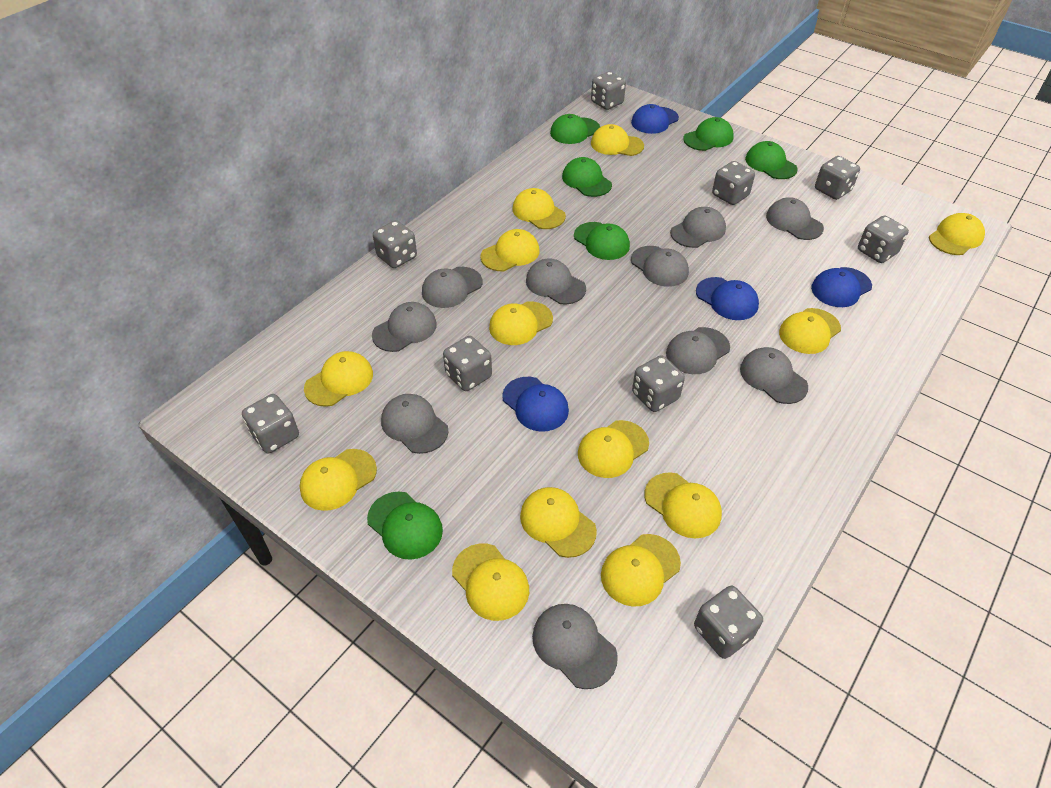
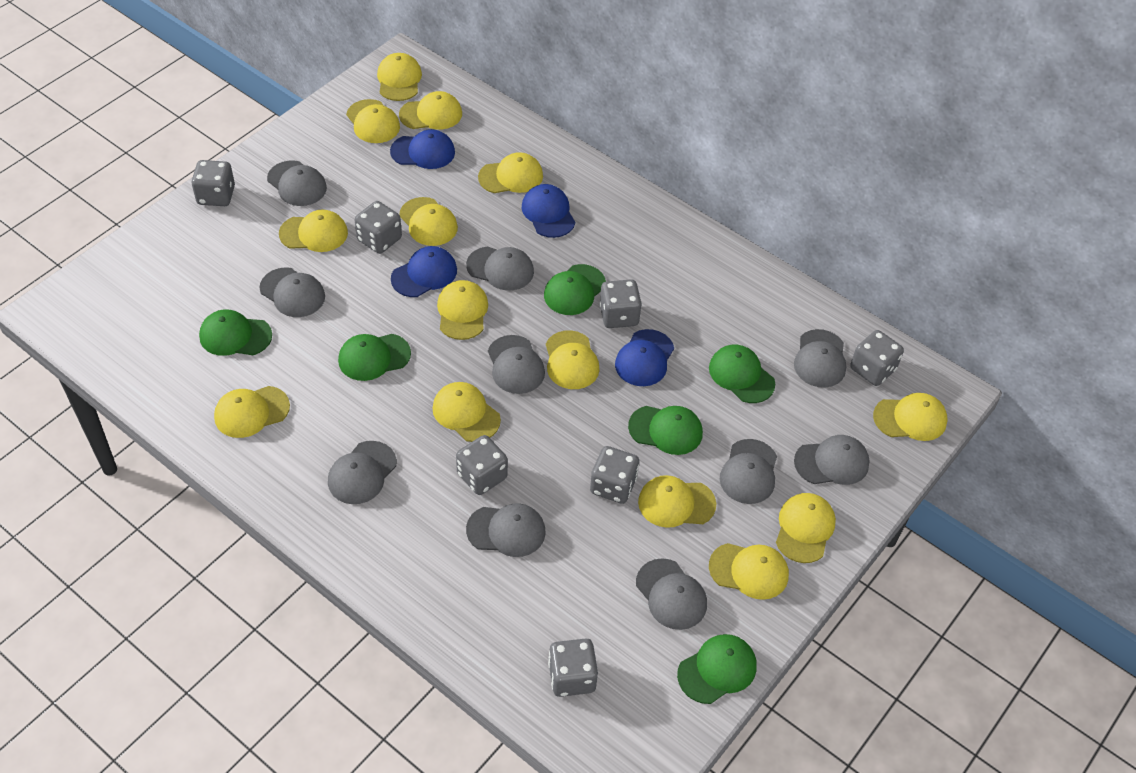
grey dice: [242,394,299,454] [373,220,417,268] [443,336,492,391] [591,71,626,110] [632,355,685,412] [694,586,763,659] [712,161,755,205] [815,156,860,200] [858,216,909,263] = 9 -> [191,160,235,206] [355,201,402,254] [456,435,508,495] [548,638,598,697] [590,446,639,504] [599,279,642,328] [850,330,904,386] = 7
yellow cap: [299,449,377,511] [304,351,373,407] [452,544,529,621] [480,229,540,271] [489,302,553,345] [512,188,566,229] [520,487,597,558] [578,420,649,478] [591,124,644,156] [601,534,681,607] [644,472,722,538] [779,308,841,354] [929,213,985,255] = 13 -> [214,386,290,438] [279,209,348,252] [346,99,400,143] [377,53,422,101] [399,91,462,130] [399,197,458,246] [433,382,501,442] [437,280,488,340] [478,152,543,193] [546,330,600,389] [638,475,716,528] [709,543,789,600] [776,493,836,563] [873,393,948,441] = 14

